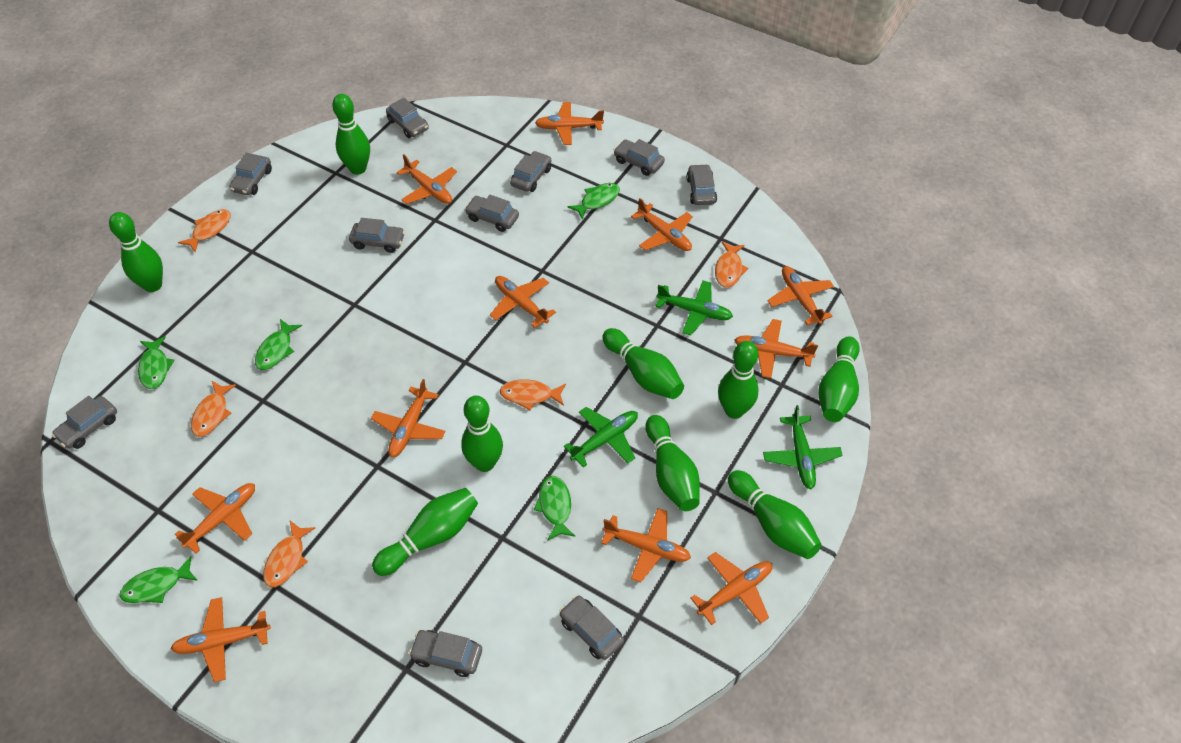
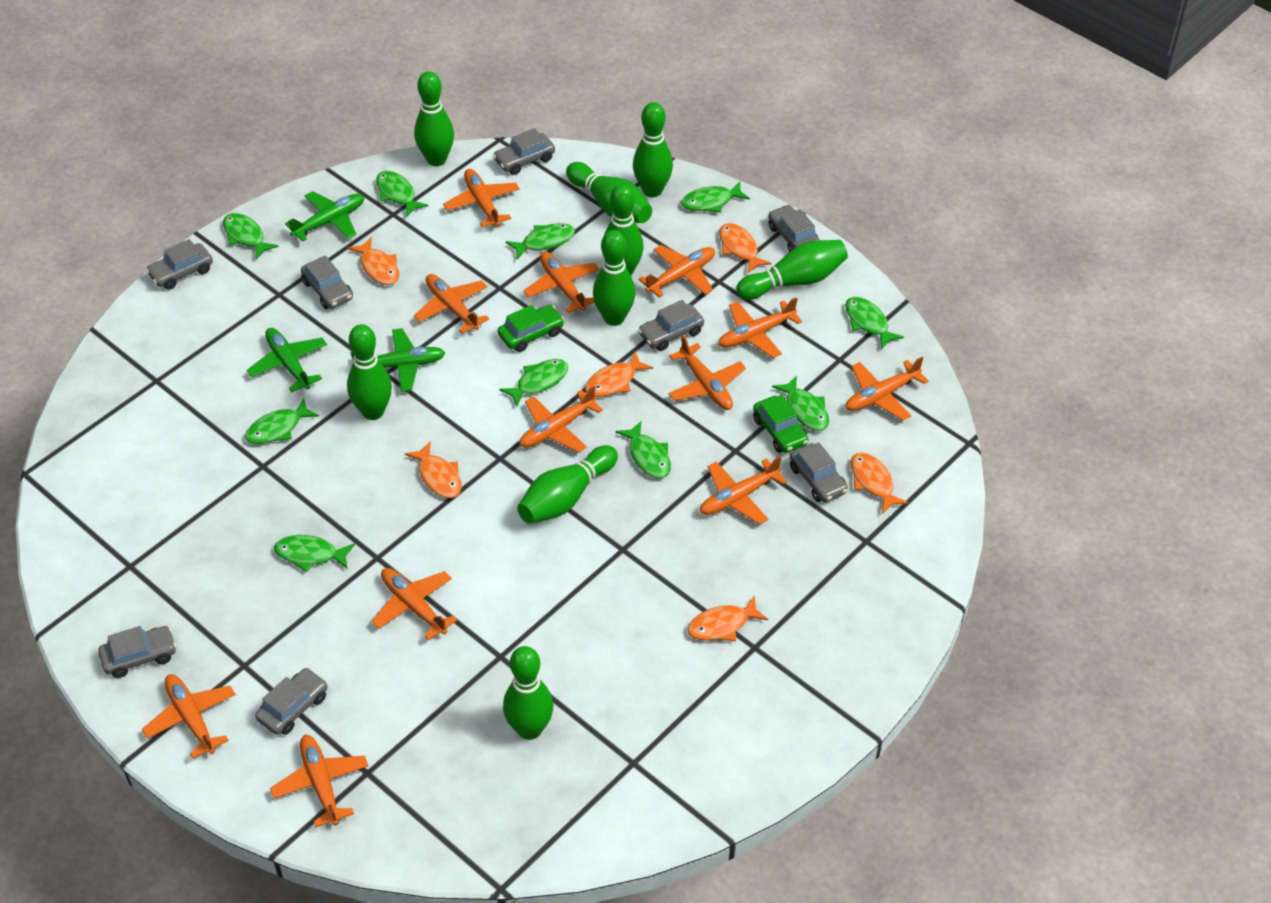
green car: none = 0 -> [498,305,564,352] [753,395,809,453] = 2
green fish: [119,556,198,603] [138,336,174,389] [255,319,302,370] [534,476,575,541] [568,183,620,220] = 5 -> [223,213,279,259] [245,398,319,444] [274,535,355,572] [376,171,429,217] [499,359,568,407] [506,223,575,260] [616,421,671,478] [681,181,750,213] [772,376,829,431] [845,297,904,349] = 10
grey car: [52,396,117,449] [230,153,272,195] [349,218,405,253] [386,98,429,138] [409,630,482,677] [465,195,519,232] [510,151,551,192] [559,595,624,660] [614,139,665,176] [686,164,717,205] = 10 -> [98,626,176,678] [146,239,213,290] [255,668,327,735] [301,255,353,309] [493,128,555,175] [638,300,704,351] [768,204,819,252] [790,442,848,502] = 8
orange fish: [178,209,231,252] [191,381,236,437] [263,521,315,587] [499,379,566,410] [715,241,749,288] = 5 -> [348,237,399,285] [405,441,462,498] [585,352,653,397] [687,595,768,641] [719,223,771,273] [851,452,909,514] = 6
orange plane: [170,597,271,682] [175,483,255,554] [371,379,446,457] [397,154,457,204] [490,276,556,328] [535,102,604,145] [601,508,691,583] [631,198,693,251] [690,552,772,625] [734,319,818,378] [767,266,834,325] = 11 -> [142,674,236,759] [270,735,368,827] [371,568,458,641] [414,274,489,334] [443,169,520,227] [520,386,603,453] [523,251,600,313] [639,245,715,298] [669,335,746,410] [700,456,787,525] [718,297,802,358] [846,357,928,421] = 12

